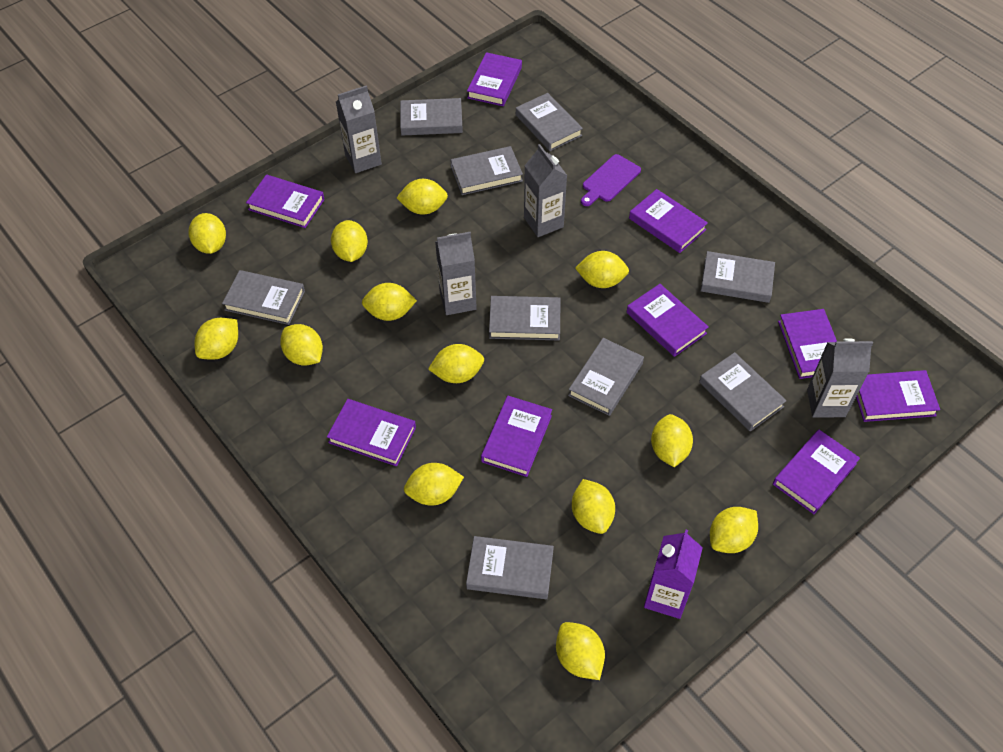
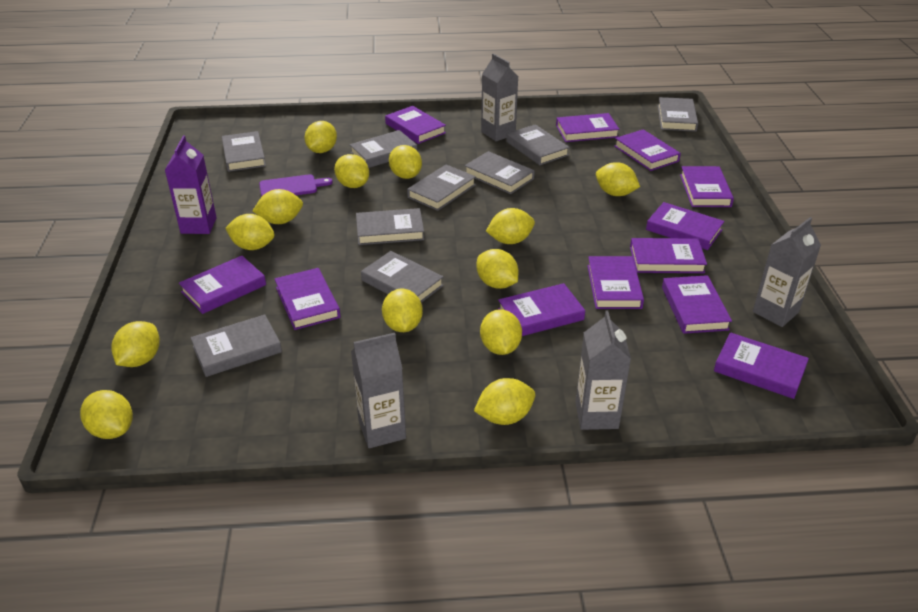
purple book: [246,174,325,228] [327,399,416,466] [467,52,522,106] [481,396,552,477] [627,284,709,357] [629,189,708,253] [773,430,860,514] [778,309,837,379] [856,370,940,422] = 9 -> [179,256,266,314] [275,268,340,330] [385,106,446,144] [498,283,585,336] [556,113,620,142] [587,256,644,309] [614,129,681,171] [630,238,707,273] [646,202,724,250] [662,275,732,334] [680,166,734,207] [714,332,809,399] = 12

